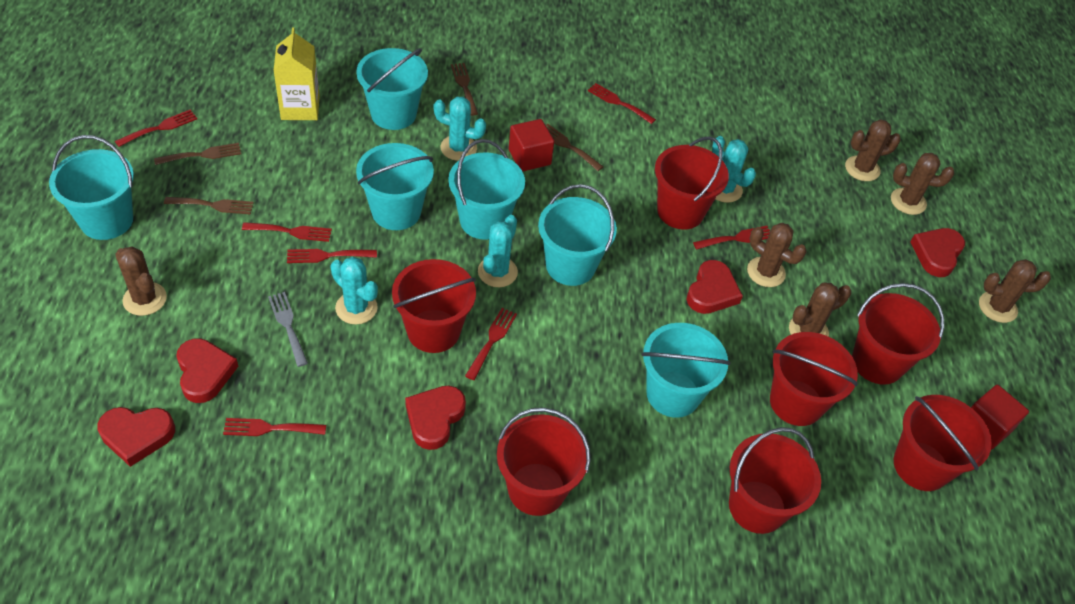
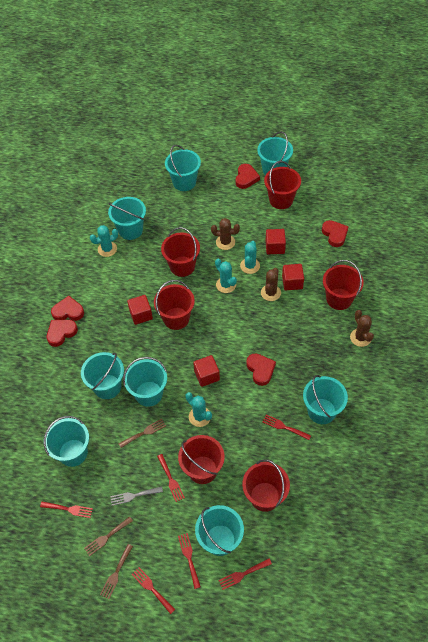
brown cactus: [115,247,167,316] [747,223,807,287] [789,283,851,337] [845,119,901,181] [891,153,954,215] [979,259,1051,323] = 6 -> [211,218,240,250] [261,268,281,301] [350,310,374,347] = 3
brown fork: [154,143,241,165] [164,197,254,215] [451,63,478,116] [546,124,603,171] = 4 -> [84,517,133,556] [100,544,133,599] [119,419,166,448] = 3
red bucket: [392,259,476,353] [497,408,591,516] [655,136,729,229] [729,427,821,534] [770,332,858,426] [852,283,944,385] [894,395,992,491] = 7 -> [154,280,195,330] [161,227,200,277] [178,435,225,484] [242,459,290,512] [264,161,301,209] [323,260,364,310] = 6
red cube: [509,119,554,172] [971,385,1029,450] = 2 -> [127,295,153,325] [193,355,220,387] [265,229,286,254] [282,264,304,291] = 4
red fork: [115,110,197,147] [223,418,326,436] [242,222,332,242] [287,249,377,263] [465,308,517,380] [588,83,656,124] [693,226,770,249] = 7 -> [40,502,93,518] [132,567,175,614] [157,454,185,502] [178,533,201,589] [218,559,272,590] [263,415,311,440] = 6
turquoise bucket: [49,135,134,240] [356,48,428,130] [356,143,434,230] [448,139,525,240] [538,184,617,286] [641,323,731,418] = 6 -> [44,416,89,467] [81,352,124,399] [108,197,146,240] [123,357,167,407] [165,145,201,191] [195,505,244,556] [257,131,293,175] [303,375,348,424] = 8
yellow carton: [273,27,320,120] = 1 -> none = 0

